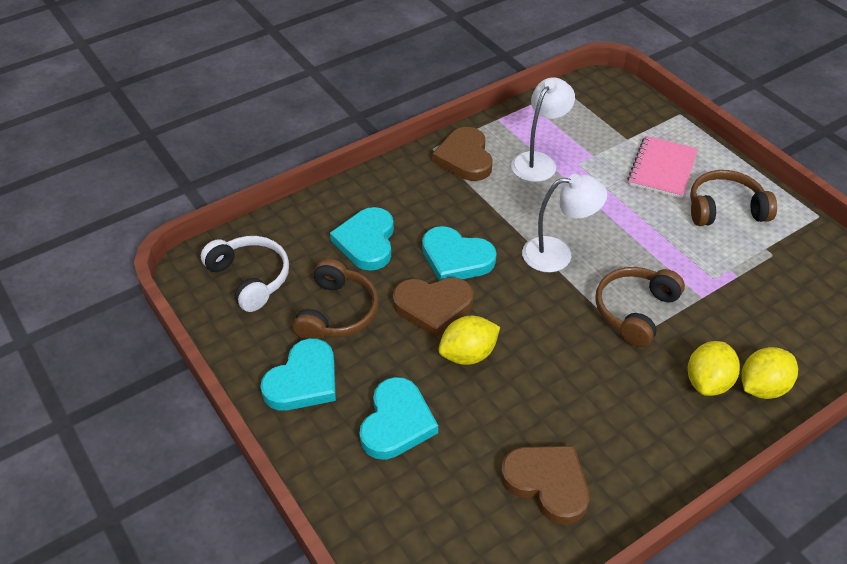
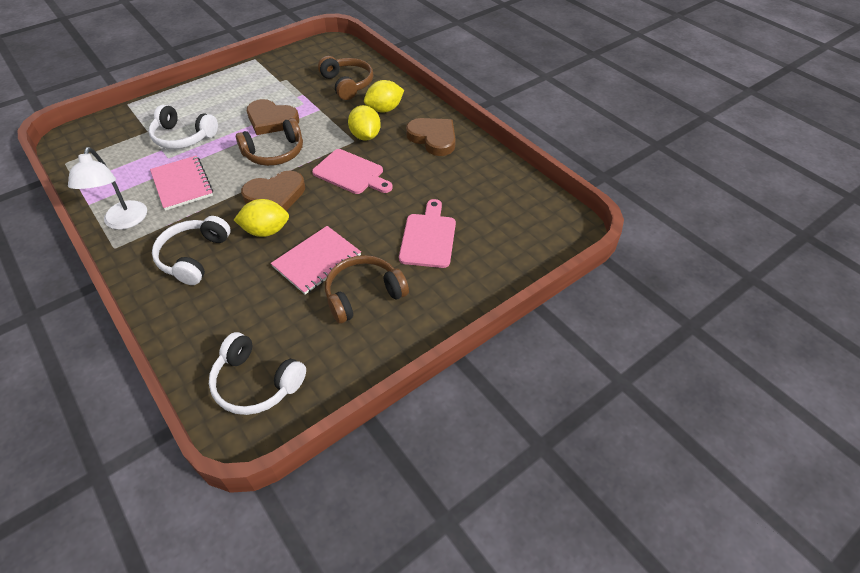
pink cutting board: none = 0 -> [312,149,393,194] [399,199,456,268] = 2
pink notebook: [627,136,698,198] = 1 -> [150,156,213,211] [271,226,361,294] = 2
turquoise heart: [260,338,336,411] [330,207,394,271] [359,377,438,460] [422,226,497,281] = 4 -> none = 0
white headphones: [201,236,289,312] = 1 -> [149,105,218,149] [152,216,231,285] [209,332,306,415] = 3
white lamp: [511,77,575,182] [522,174,607,272] = 2 -> [68,147,147,230] = 1

